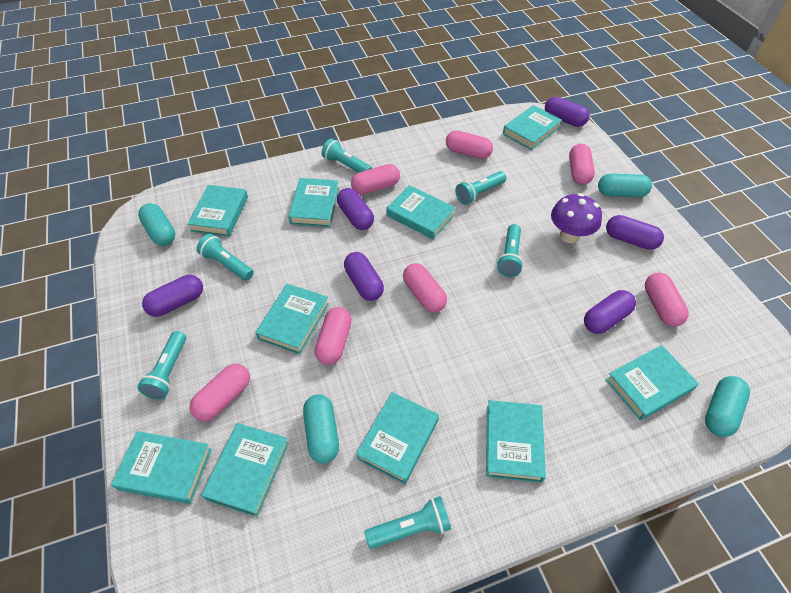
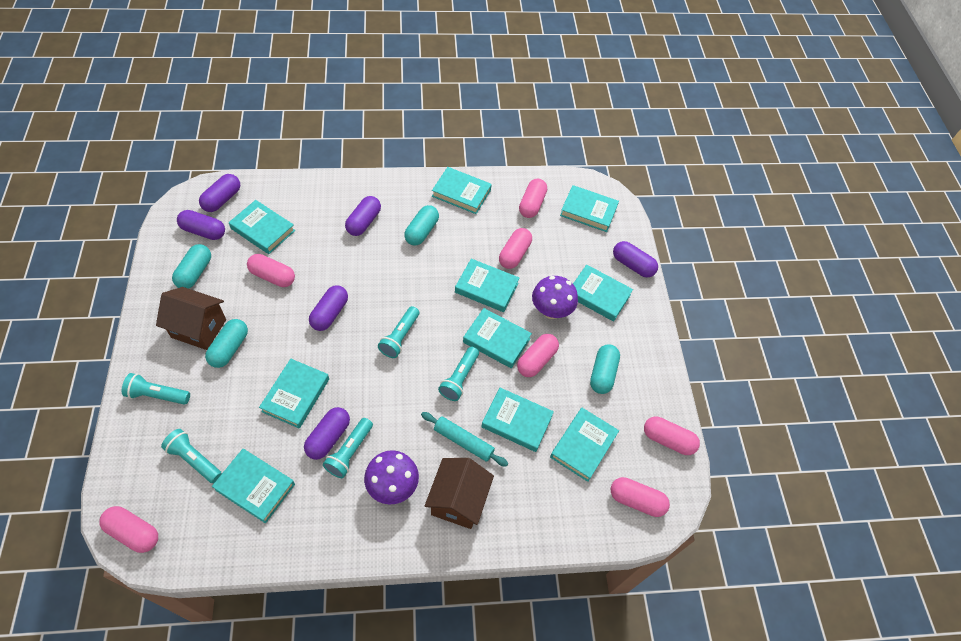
brown house: none = 0 -> [156,287,226,350] [425,458,494,529] = 2
purple mushroom: [551,193,602,243] = 1 -> [364,450,419,505] [532,276,578,319] = 2
turquoise flashlight: [137,331,186,399] [196,234,254,281] [321,139,372,173] [365,496,451,549] [455,171,506,205] [497,224,523,277] = 6 -> [122,373,190,405] [161,429,222,483] [323,418,373,478] [378,306,419,358] [438,347,479,401] = 5
turquoise rolling pin: none = 0 -> [421,412,508,467] = 1

